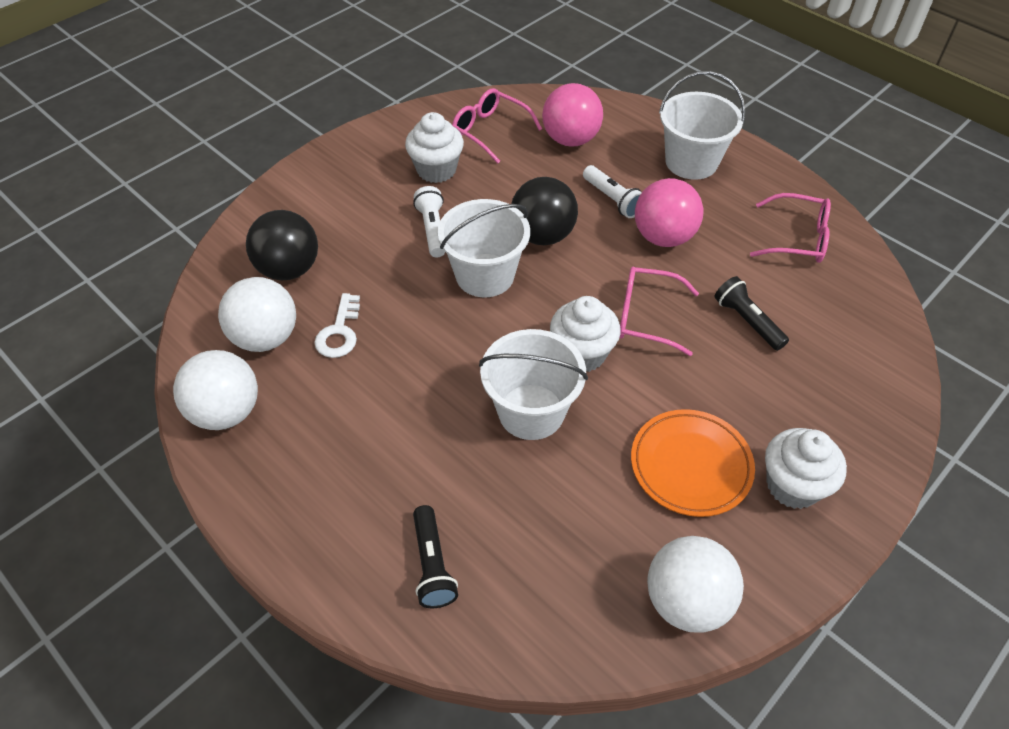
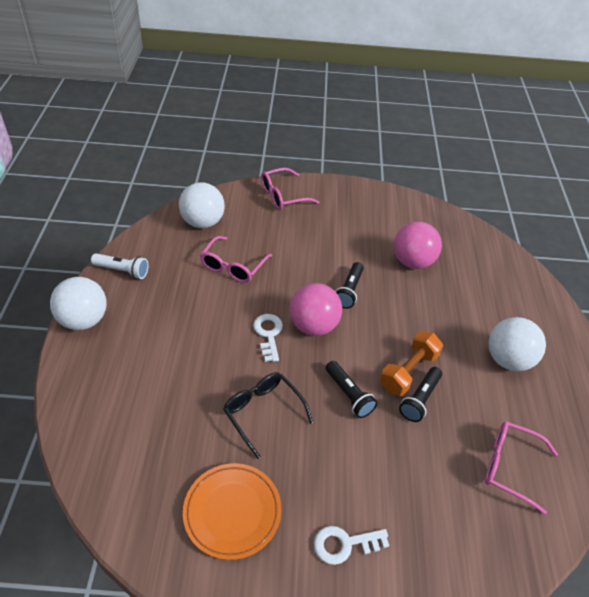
black ball: [246,210,318,280] [511,177,578,245] = 2 -> none = 0
black flashlight: [413,505,458,608] [714,276,789,351] = 2 -> [326,361,377,418] [335,262,364,309] [399,367,442,422] = 3
black glasses: none = 0 -> [223,372,313,459] = 1
orange dumbbell: none = 0 -> [380,331,443,396] = 1
white bucket: [438,199,530,297] [479,329,588,440] [659,71,746,180] = 3 -> none = 0
white cupcake: [405,112,464,183] [550,296,621,372] [765,428,847,509] = 3 -> none = 0
white flashlight: [413,186,445,257] [583,165,642,218] = 2 -> [91,253,149,279] = 1
white key: [314,293,360,358] = 1 -> [253,314,283,362] [314,526,389,565] = 2

